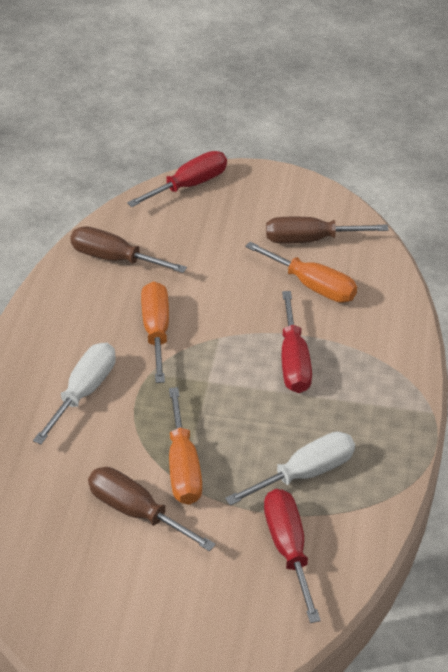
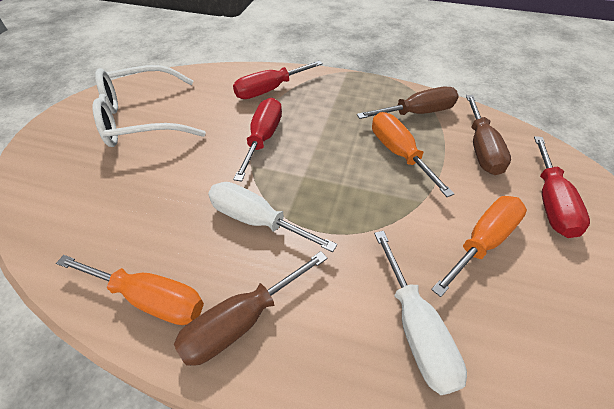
white glasses: none = 0 -> [92,65,206,147] = 1

